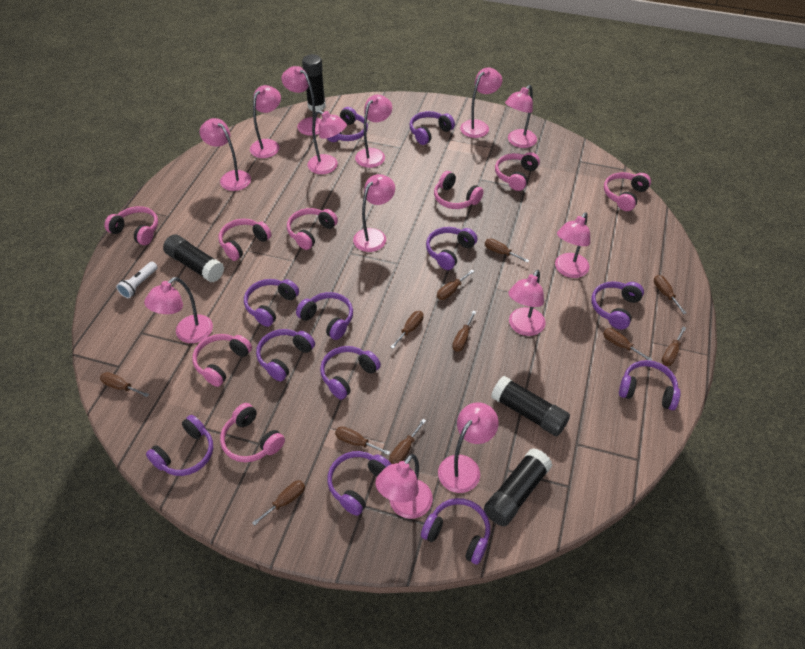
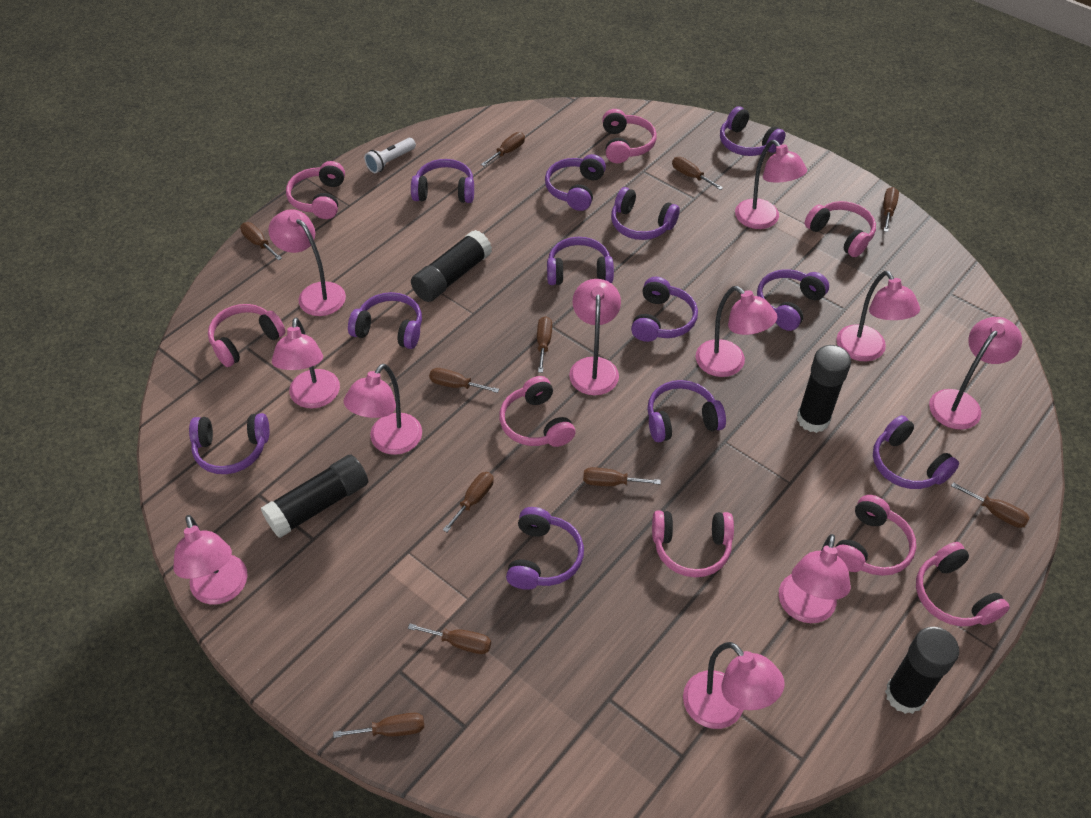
pink lamp: [144,277,213,343] [200,118,251,191] [250,85,281,158] [281,66,322,136] [308,110,347,174] [353,174,395,252] [355,95,392,168] [375,454,433,519] [438,403,499,493] [460,67,502,138] [505,85,537,148] [508,270,545,336] [555,212,590,278] = 13 -> [173,515,248,604] [268,209,346,316] [272,317,340,409] [344,364,422,455] [569,279,621,395] [683,642,785,729] [696,286,777,377] [735,140,807,229] [779,534,851,623] [836,271,920,361] [929,317,1022,430] = 11

